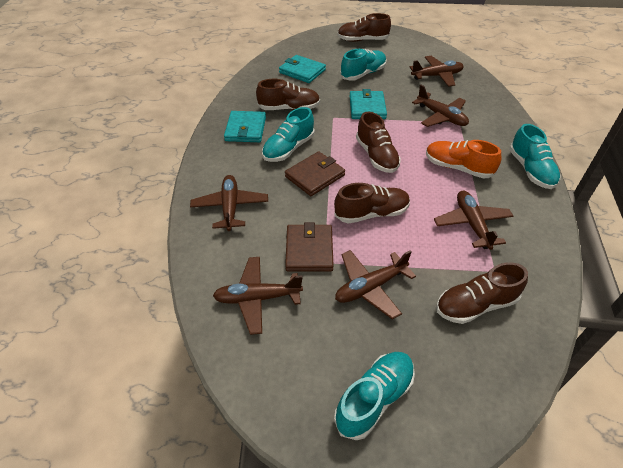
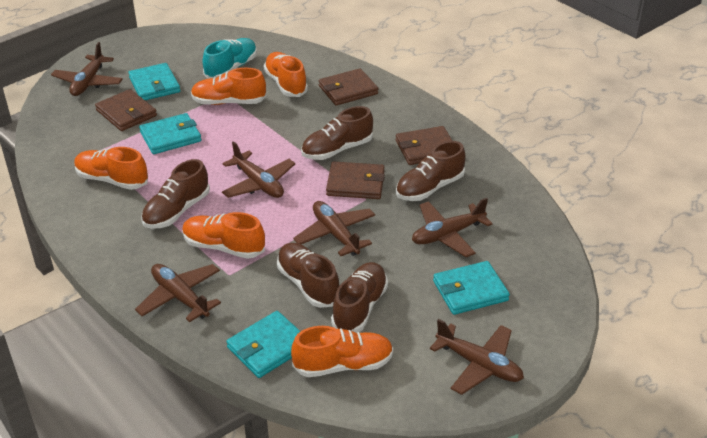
brown wallet: [285,151,345,196] [285,222,334,271] = 2 -> [95,89,157,131] [319,68,378,106] [326,161,385,199] [396,126,453,165] = 4
orange shoe: [426,140,501,178] = 1 -> [74,147,148,190] [182,212,265,259] [191,68,267,105] [264,52,308,97] [291,326,393,377] = 5
turquoise shoe: [262,107,315,162] [334,352,415,440] [340,49,386,81] [509,124,560,189] = 4 -> [203,38,257,79] = 1
turquoise wallet: [224,111,266,142] [279,55,326,83] [350,89,387,119] = 3 -> [128,63,180,100] [139,113,201,154] [226,311,301,378] [433,261,510,315] = 4

